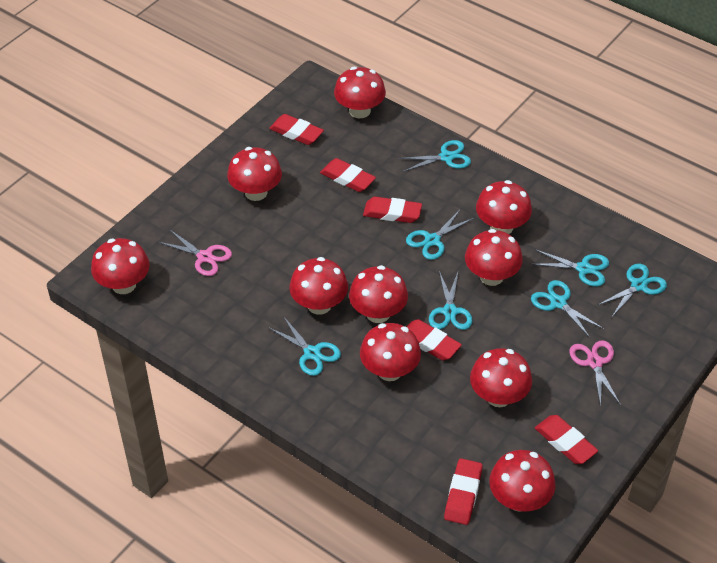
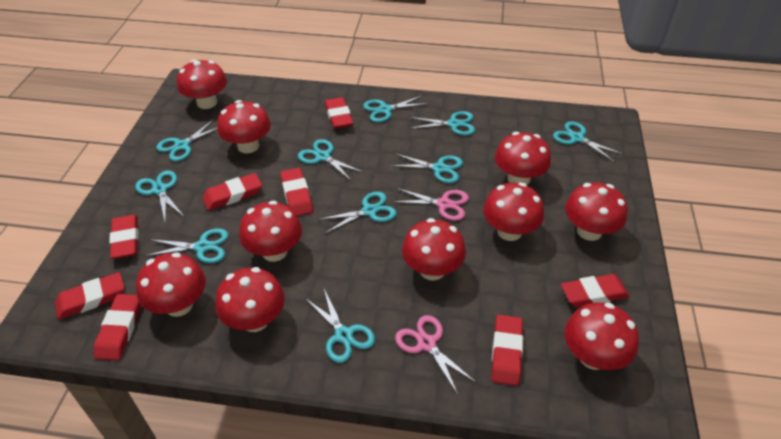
red eraser: [269,114,324,145] [320,158,376,192] [363,197,422,223] [407,319,462,360] [444,458,483,525] [535,415,598,464] = 6 -> [55,272,124,320] [94,294,141,361] [109,215,139,259] [202,173,262,210] [280,168,313,216] [324,97,353,129] [491,315,523,386] [561,274,630,307] = 8
turquoise scissors: [269,316,341,376] [398,140,471,172] [406,210,474,260] [429,271,472,330] [531,280,604,338] [532,249,609,287] [598,264,667,317] = 7 -> [135,170,184,222] [145,228,229,263] [156,119,217,161] [298,139,364,181] [305,289,375,363] [318,192,397,233] [363,95,429,122] [390,153,463,183] [409,111,475,135] [553,121,622,162] = 10

